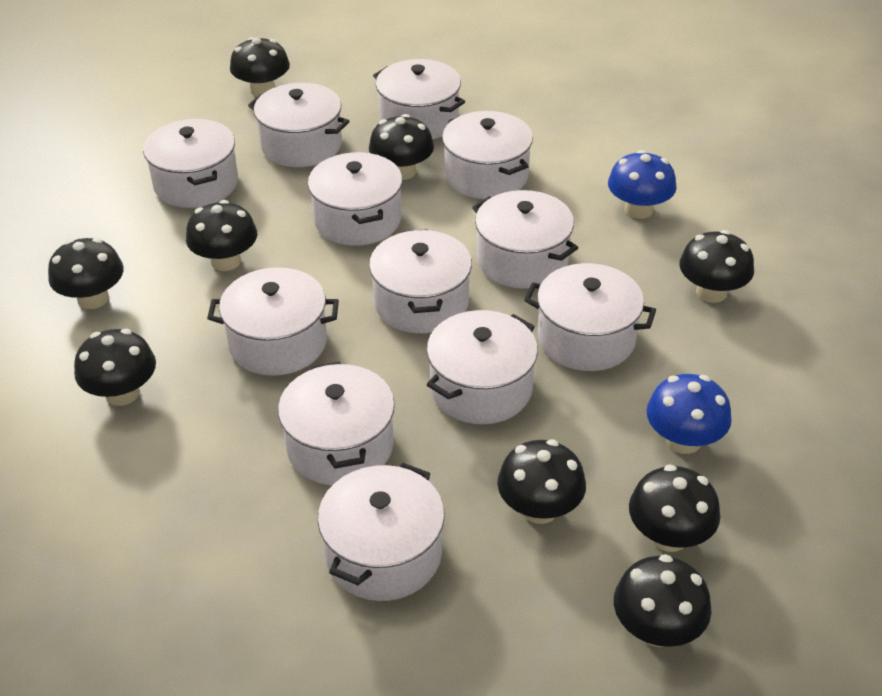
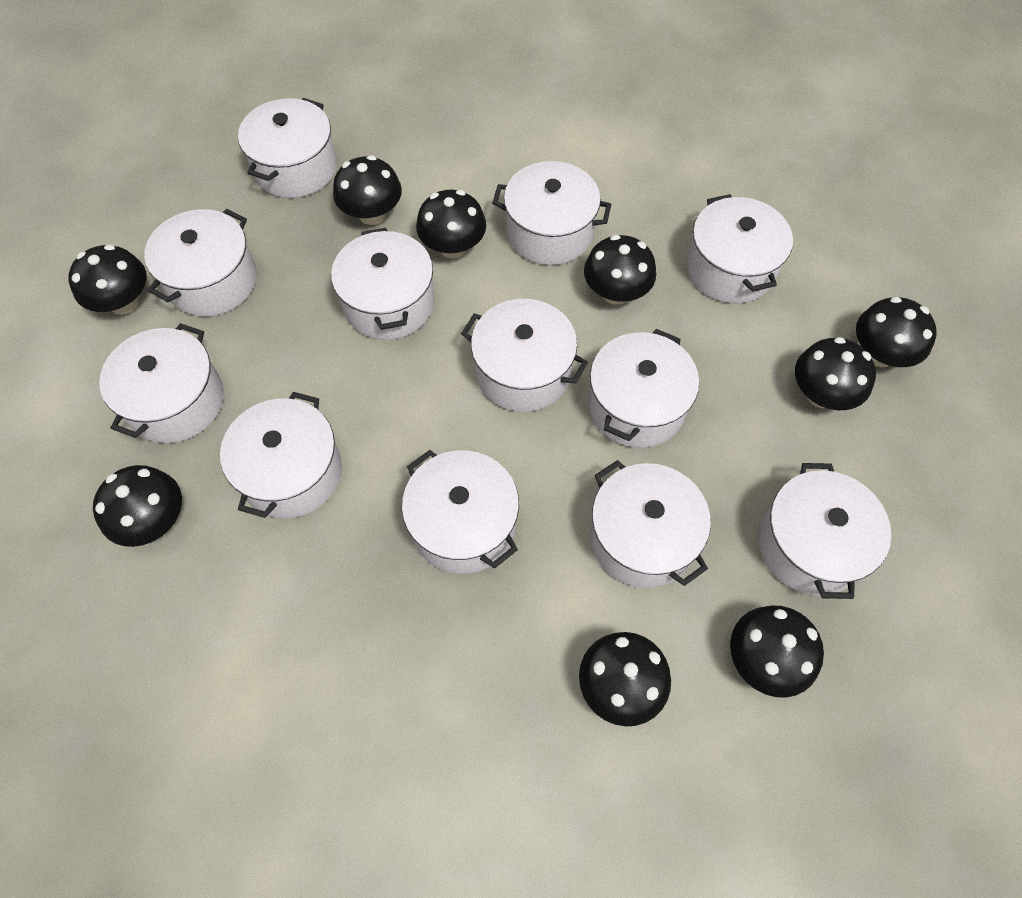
blue mushroom: [608,150,677,219] [647,374,732,454] = 2 -> none = 0

